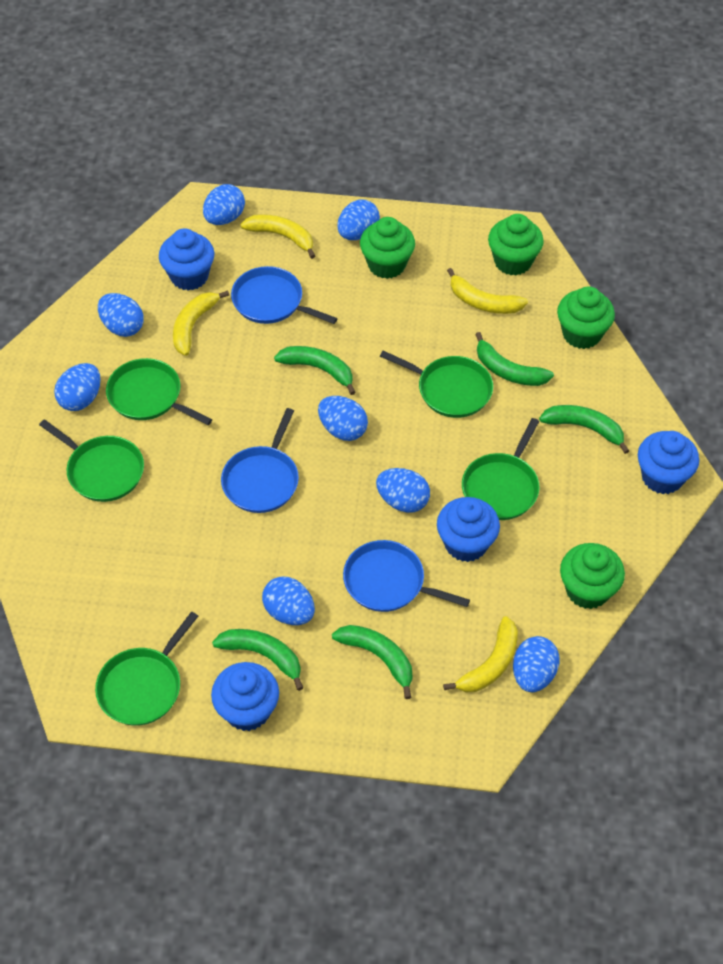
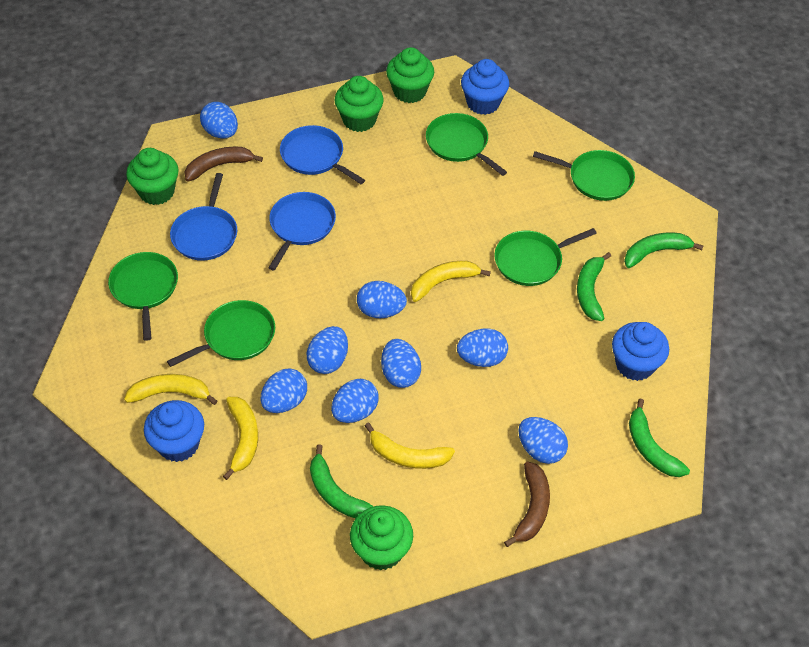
blue cupcake: [159,228,214,290] [211,662,279,731] [437,497,500,562] [638,431,699,494] = 4 -> [144,400,204,462] [461,59,509,115] [612,322,669,381] = 3
brown banana: none = 0 -> [185,147,263,182] [504,461,550,547] = 2
green banana: [212,629,304,691] [274,346,356,395] [332,625,413,699] [475,332,554,386] [539,405,629,454] = 5 -> [310,445,374,518] [577,252,611,321] [624,233,704,268] [629,399,690,477] = 4

